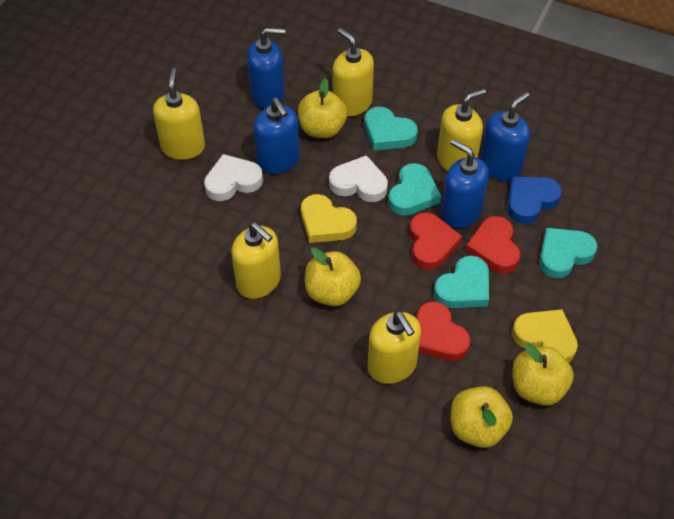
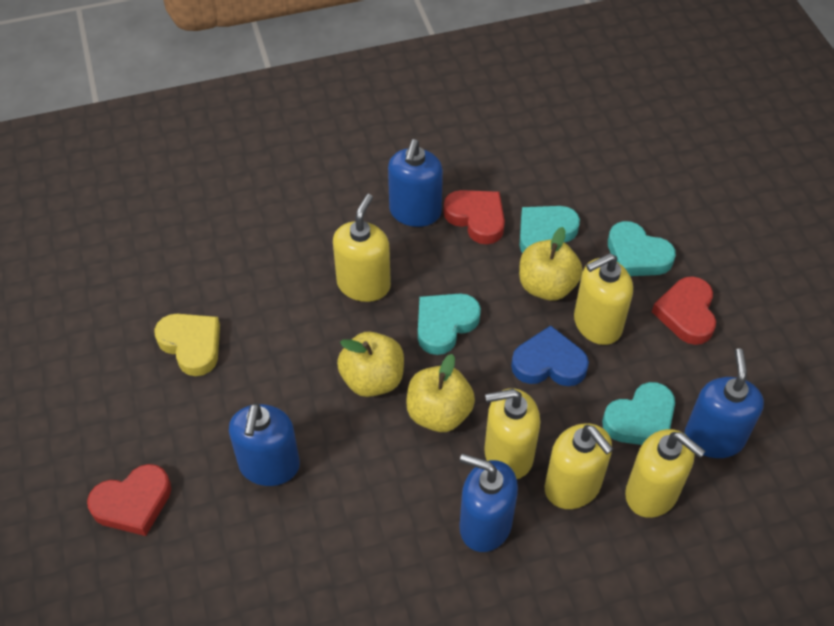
white heart: [204,154,263,201] [329,155,388,202] = 2 -> none = 0
yellow apple: [298,78,348,138] [305,247,361,306] [451,386,513,448] [513,343,574,406] = 4 -> [337,332,404,397] [406,354,475,432] [519,227,583,301] = 3
yellow heart: [301,194,357,243] [512,309,578,363] = 2 -> [155,314,220,376] = 1

